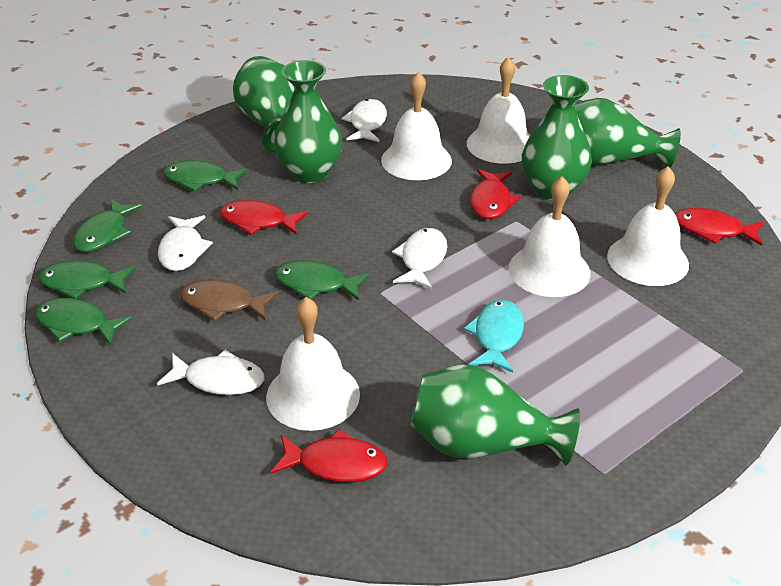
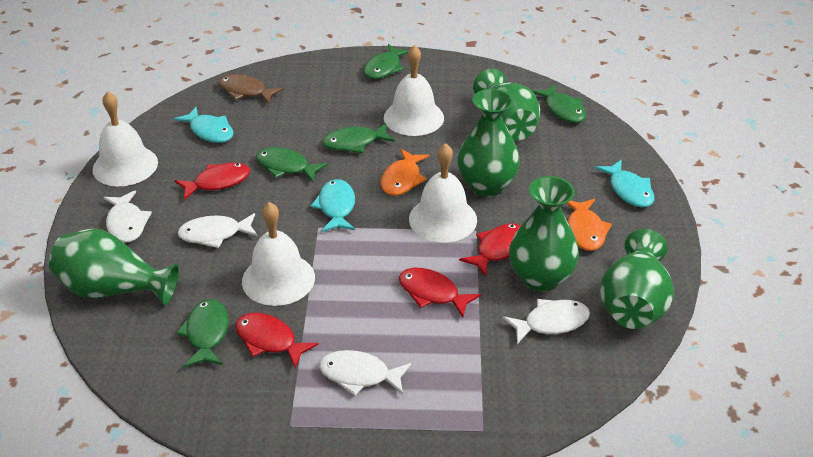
orange fish: none = 0 -> [381,149,429,196] [566,199,612,251] = 2
turquoise fish: [464,300,524,373] = 1 -> [174,106,234,143] [311,179,355,232] [595,159,654,208] = 3
white bell: [266,297,360,431] [381,72,452,180] [467,57,530,164] [509,176,591,297] [607,166,689,286] = 5 -> [92,91,158,186] [242,202,315,306] [384,45,444,136] [409,143,477,242] = 4

